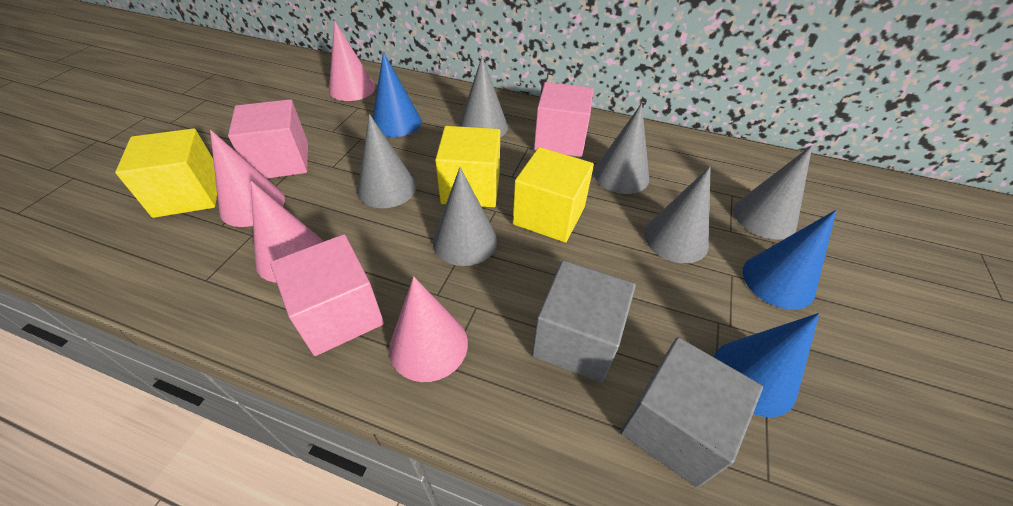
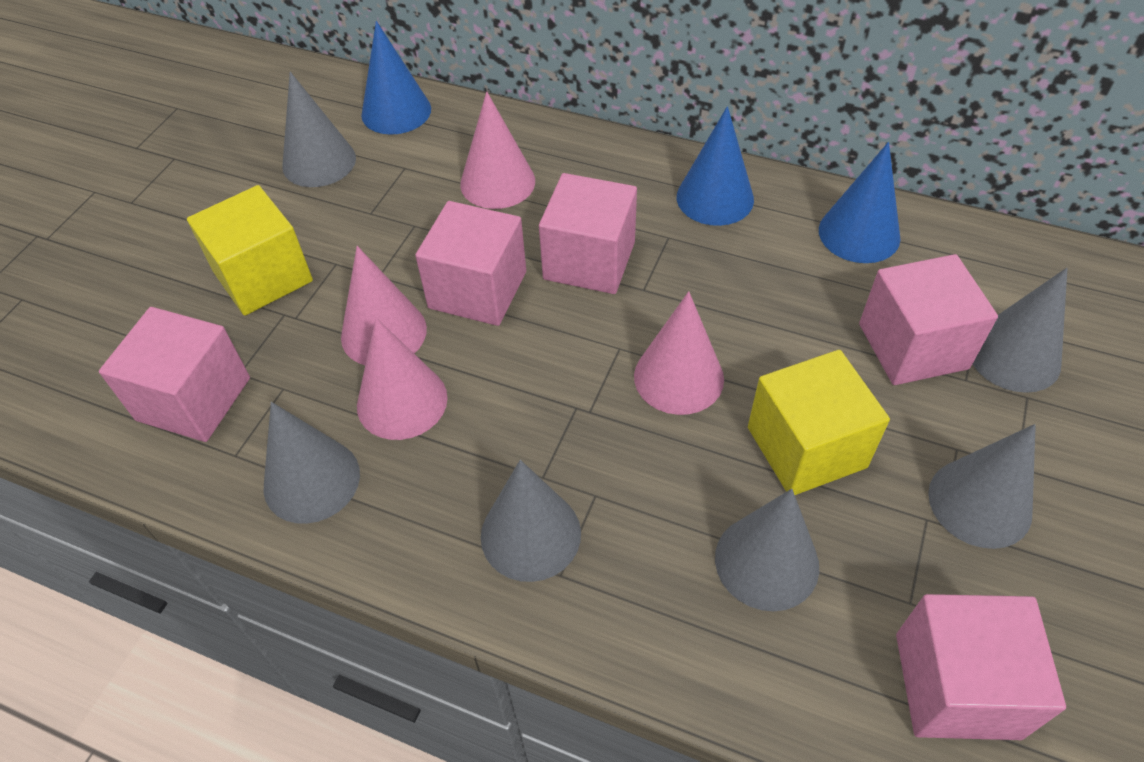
grey cube: [532,260,636,383] [620,337,763,488] = 2 -> none = 0
pink cube: [228,99,308,179] [270,234,384,356] [534,82,594,157] = 3 -> [99,307,250,442] [415,201,526,326] [539,173,637,294] [859,254,998,385] [896,594,1066,740] = 5
yellow cube: [115,128,217,218] [435,126,500,207] [513,147,594,243] = 3 -> [187,185,313,316] [748,350,890,495] = 2

